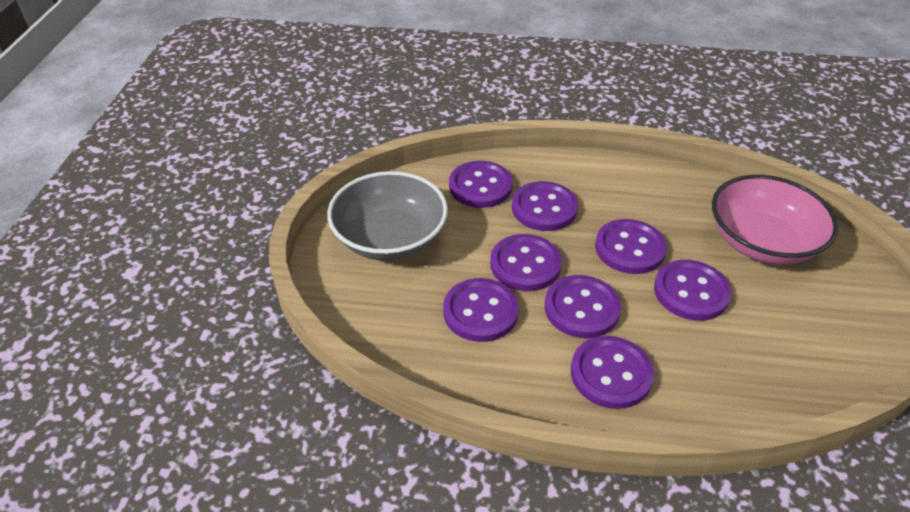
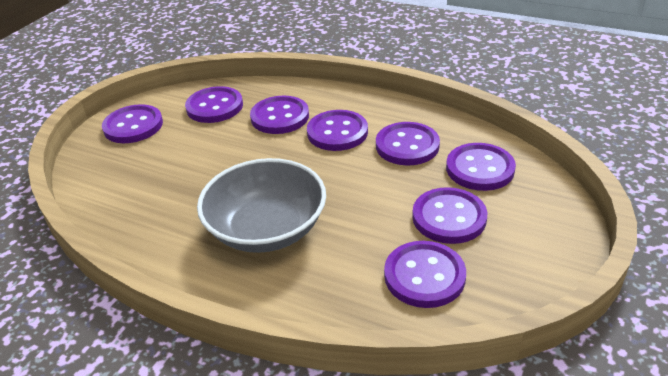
pink bowl: [712,175,838,265] = 1 -> none = 0

